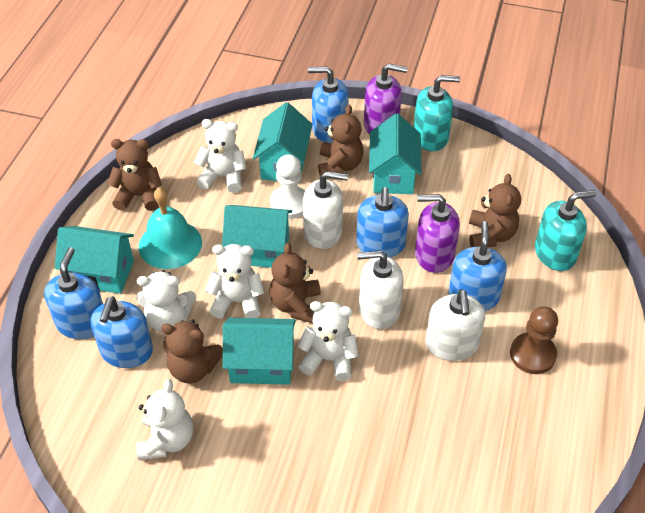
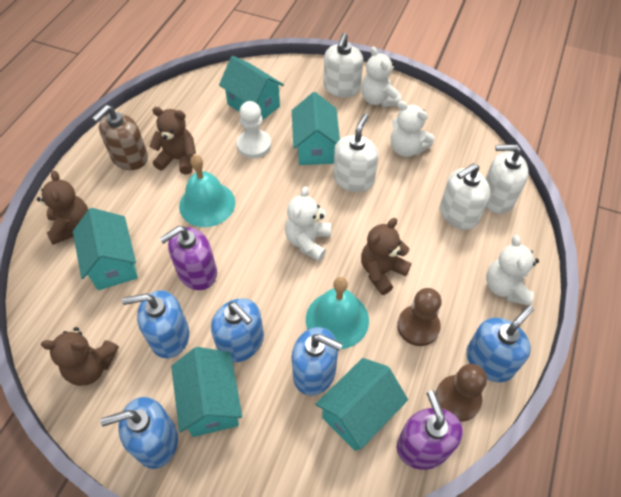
brown pawn: [510,306,558,374] = 1 -> [397,288,442,346] [436,364,487,422] = 2
brown soap dispenser: none = 0 -> [92,105,148,170] = 1
brown teddy bear: [107,139,162,211] [161,319,223,383] [270,242,321,323] [318,104,364,175] [469,174,521,248] = 5 -> [37,171,88,245] [41,327,119,386] [149,107,196,174] [361,218,411,295] = 4
turquoise bell: [139,187,202,269] = 1 -> [179,155,235,227] [306,277,369,349] = 2
turquoise soap dispenser: [414,75,460,151] [535,190,596,271] = 2 -> none = 0
white soap dispenser: [303,171,348,249] [357,250,404,329] [426,289,485,361] = 3 -> [324,33,363,97] [333,113,379,192] [440,163,490,230] [485,144,529,214] = 4
white teddy bear: [136,270,196,332] [136,379,193,460] [194,119,246,193] [205,244,265,319] [297,301,359,381] = 5 -> [285,186,331,261] [361,46,402,107] [391,101,435,157] [486,235,539,305] = 4

